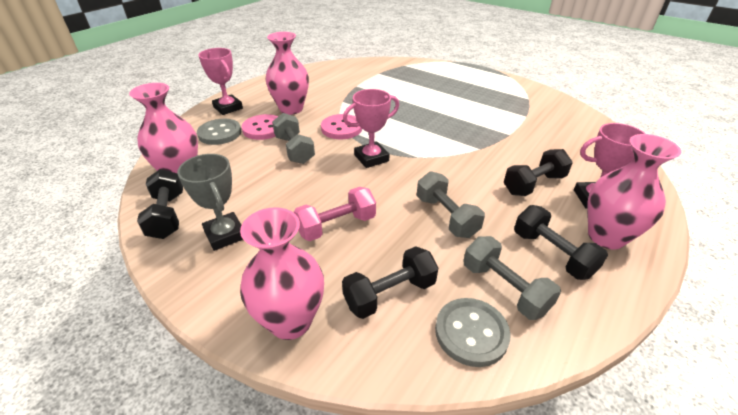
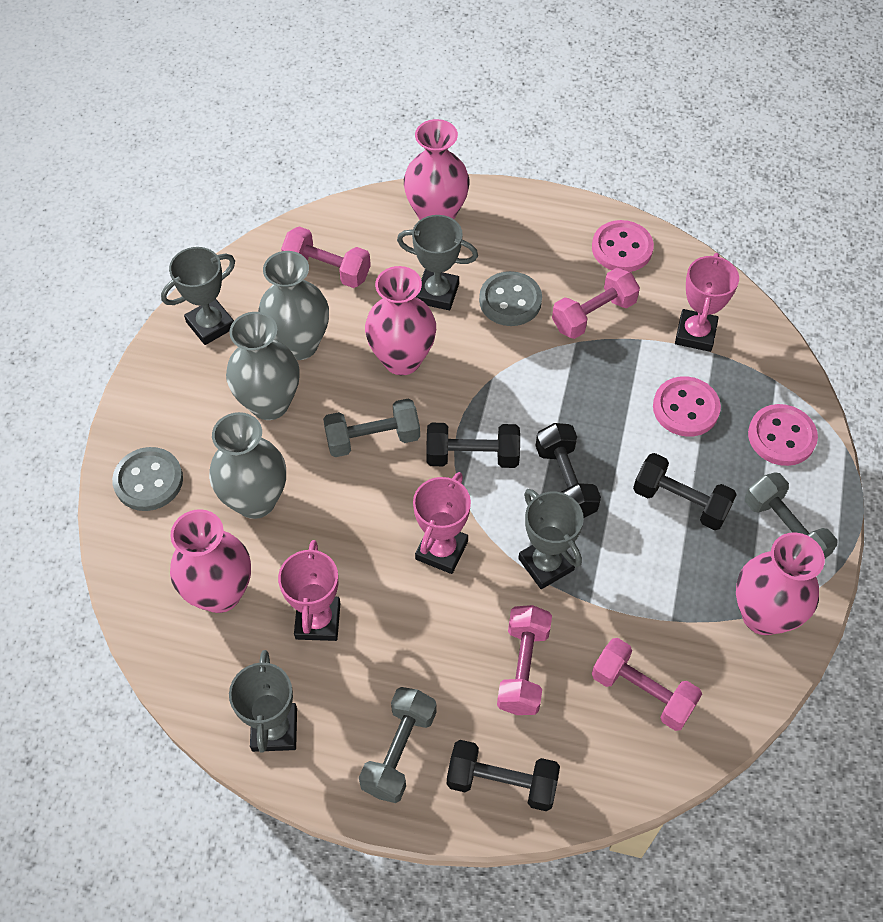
grey trophy: [177,154,243,251] = 1 -> [161,247,235,345] [229,650,297,753] [397,215,478,310] [518,489,584,589] = 4
grey vase: none = 0 -> [209,412,286,519] [226,312,300,420] [258,251,329,360] = 3
pink button: [242,114,278,140] [321,114,362,139] = 2 -> [592,220,654,272] [653,376,721,437] [748,404,818,466] = 3
pink dumbbell: [294,187,376,241] = 1 -> [281,226,371,288] [497,605,552,715] [552,268,640,339] [592,638,702,731] = 4

